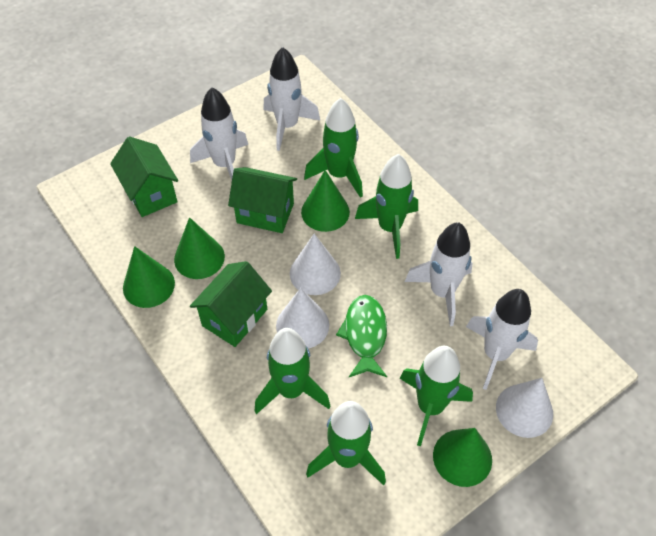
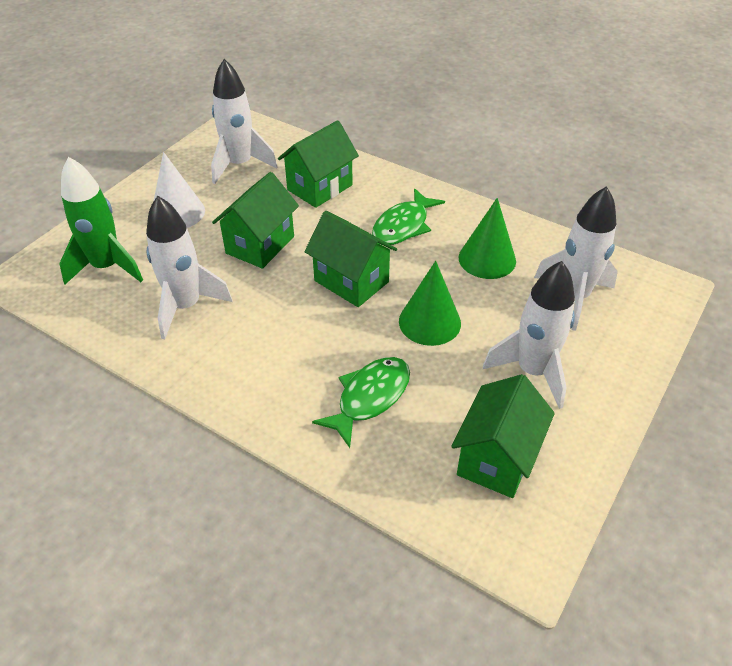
green cone: [123,246,175,308] [174,217,225,279] [301,170,350,232] [433,428,492,487] = 4 -> [399,261,461,346] [458,198,516,279] = 2
green fish: [336,295,387,377] = 1 -> [312,357,410,448] [372,188,445,245] = 2
green house: [110,136,178,217] [190,261,272,347] [228,167,297,233] = 3 -> [212,172,299,269] [278,120,359,208] [305,211,397,307] [451,374,555,498] = 4
green rocket: [255,328,330,414] [304,98,363,198] [306,401,386,485] [355,154,418,259] [400,346,473,446] = 5 -> [59,157,143,284] = 1
white cone: [276,288,329,349] [290,234,341,295] [496,378,553,438] = 3 -> [153,152,205,228] = 1

